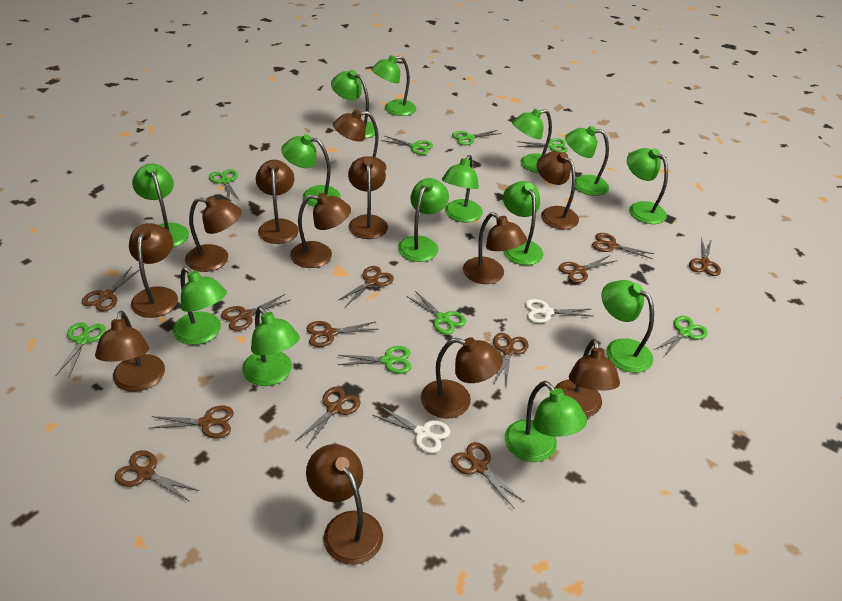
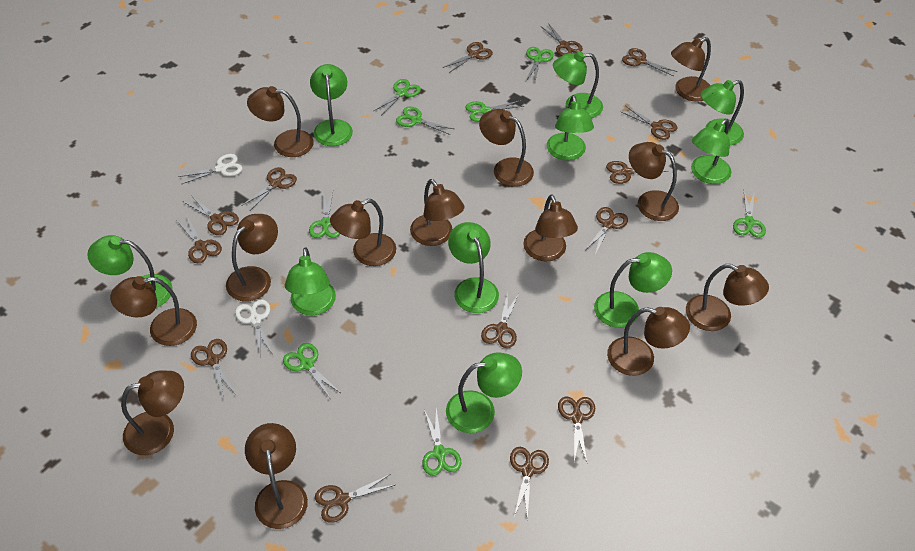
brown lamp: [95,311,165,392] [129,223,178,318] [185,196,242,272] [256,160,299,244] [290,193,351,268] [306,444,383,565] [333,110,387,171] [348,156,388,239] [421,337,503,419] [463,212,527,284] [537,151,579,229] [554,339,620,417] = 12 -> [110,276,197,346] [121,371,184,455] [226,214,278,301] [245,423,308,529] [247,86,314,157] [330,199,396,266] [410,179,464,246] [479,109,534,187] [523,194,578,261] [607,307,690,376] [629,142,679,221] [671,37,711,102] [686,264,769,331] = 13
brown scissors: [82,266,140,311] [115,450,199,502] [149,405,234,439] [221,294,290,331] [295,387,361,448] [306,321,378,347] [337,266,394,306] [452,442,525,509] [493,333,529,385] [559,255,617,283] [592,233,654,259] [689,238,721,276] = 12 -> [177,215,222,263] [184,195,239,235] [191,339,236,398] [241,167,297,210] [315,474,395,523] [443,42,493,73] [481,292,519,348] [510,447,549,520] [540,23,583,56] [558,397,595,462] [586,207,628,255] [606,161,668,184] [620,106,678,140] [622,48,678,76] = 14
green lamp: [132,164,189,248] [173,267,227,345] [242,306,300,386] [281,134,341,207] [331,70,375,138] [371,55,416,116] [398,178,449,262] [442,155,483,223] [503,181,543,265] [505,381,587,462] [512,109,552,173] [565,126,609,196] [601,280,654,373] [627,148,668,224] = 14 -> [87,235,173,308] [285,247,336,315] [310,64,353,146] [446,352,522,433] [448,222,499,313] [547,95,594,160] [553,51,603,118] [594,252,672,328] [691,119,731,184] [701,80,744,145] = 10

